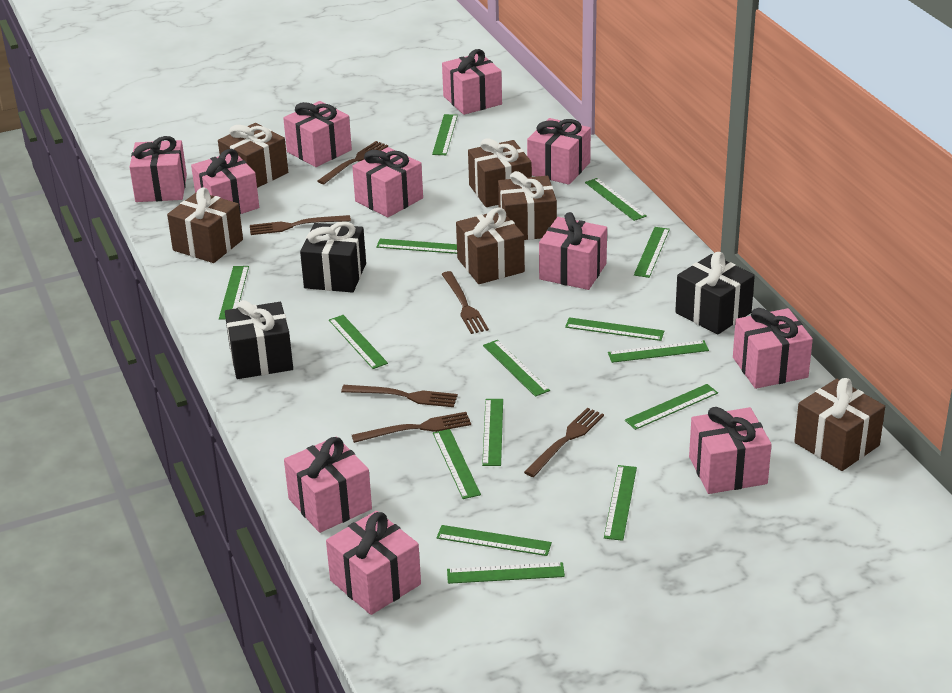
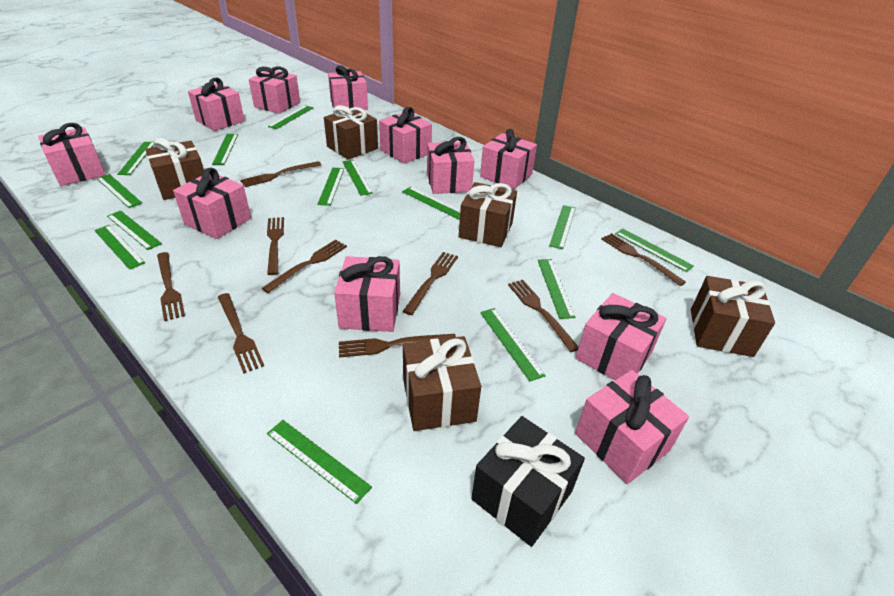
black gift: [225,300,293,379] [300,221,366,293] [675,252,755,335] = 3 -> [471,416,585,547] = 1
brown fork: [250,215,351,235] [317,141,388,184] [341,385,458,407] [352,412,471,443] [442,271,489,334] [524,408,604,477] = 6 -> [157,252,185,321] [218,293,264,374] [240,161,321,187] [261,240,347,293] [267,217,284,275] [339,334,456,358] [403,252,458,315] [508,280,579,352] [601,233,686,286] = 9
brown gift: [167,187,243,263] [218,123,288,188] [456,208,525,284] [468,138,532,207] [498,171,557,240] [794,378,885,471] = 6 -> [145,138,204,200] [324,105,378,160] [403,336,481,431] [459,182,517,247] [691,276,775,357] = 5
green ruler: [219,266,249,320] [329,315,388,369] [376,239,457,254] [432,114,458,155] [433,429,481,499] [436,525,552,556] [447,562,565,584] [482,399,503,466] [483,340,550,397] [565,317,664,341] [585,178,647,221] [604,465,637,541] [608,340,709,363] [625,384,718,430] [634,227,670,278] = 15 -> [94,225,145,270] [97,174,142,208] [107,211,162,250] [117,142,155,175] [212,134,238,165] [267,420,372,504] [268,105,313,129] [317,168,344,206] [342,160,373,196] [402,187,460,220] [480,308,546,381] [538,259,575,319] [549,205,576,249] [615,229,694,272] = 14

